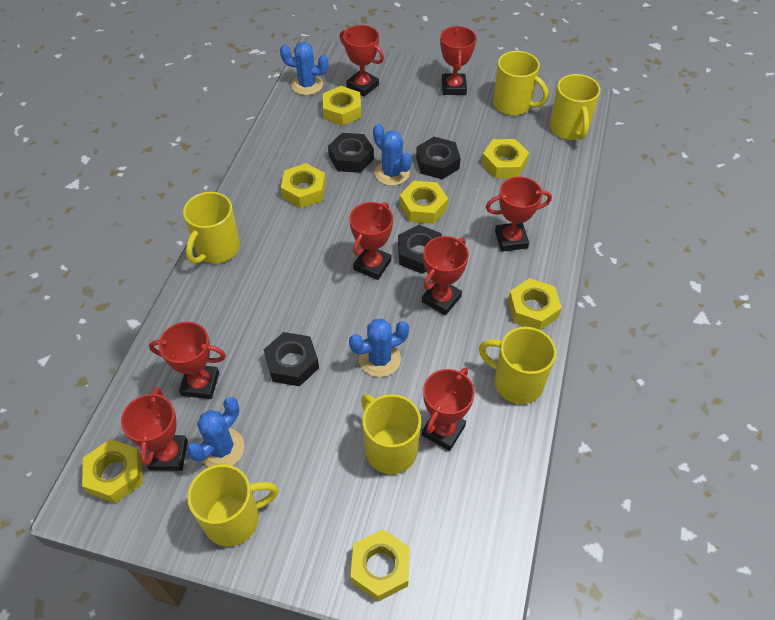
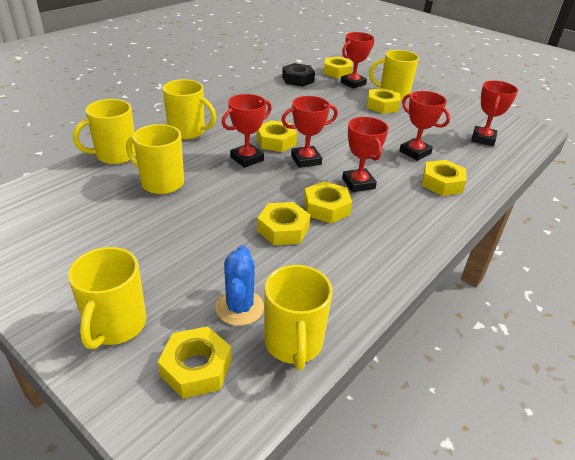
black nut: [264,332,319,386] [328,133,374,173] [398,225,442,274] [416,137,461,179] = 4 -> [282,63,315,87] = 1
blue cactus: [187,397,245,467] [280,42,328,95] [349,319,409,377] [373,124,412,186] = 4 -> [215,245,264,326] = 1
red trophy: [121,387,188,471] [149,322,226,399] [340,25,384,97] [349,202,393,280] [422,236,469,315] [422,368,475,451] [440,26,476,95] [486,177,552,252] = 8 -> [221,94,272,168] [281,96,338,168] [341,32,374,89] [342,117,389,192] [399,91,450,161] [471,80,518,146] = 6

